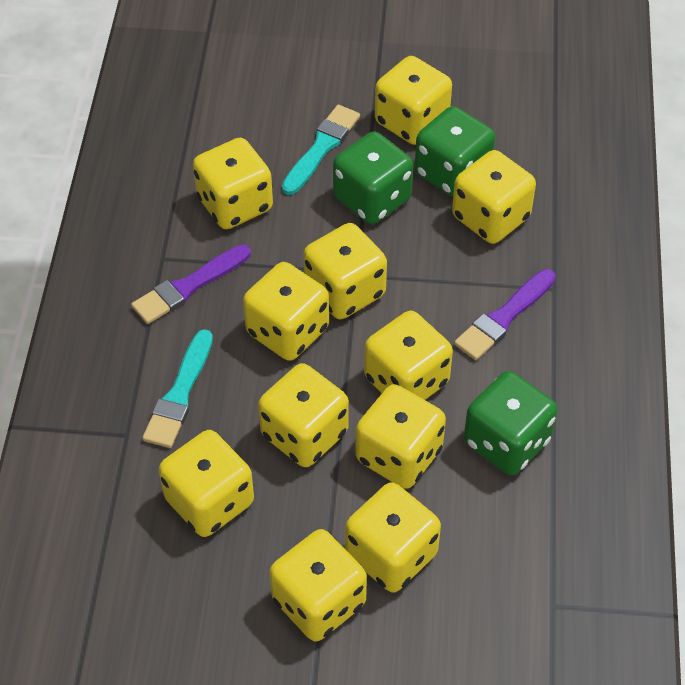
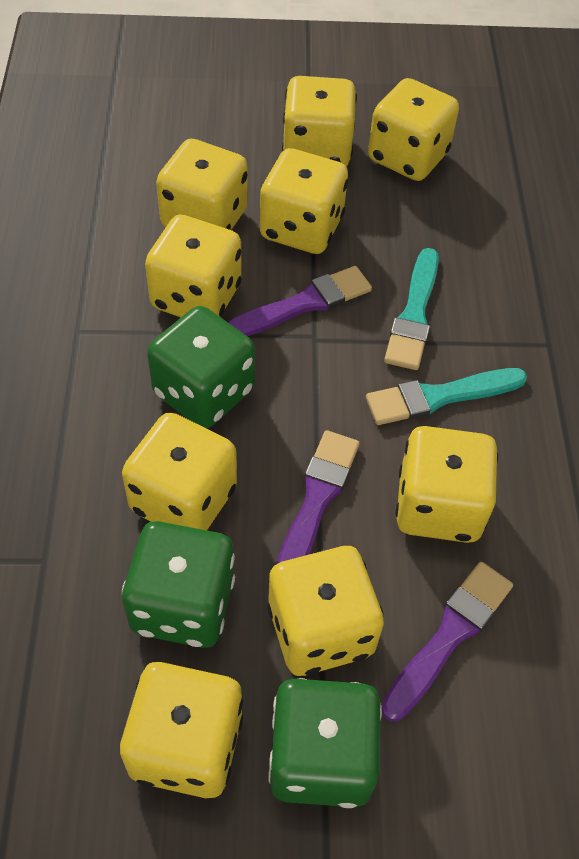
purple brush: [131,244,251,324] [454,269,556,360] = 2 -> [228,266,372,336] [276,430,360,564] [382,562,513,721] = 3
yellow dice: [159,430,254,537] [193,138,273,229] [243,262,329,361] [258,363,349,467] [269,529,367,642] [303,223,387,319] [345,482,441,593] [355,384,446,489] [364,311,453,400] [375,56,452,145] [452,150,536,244] = 11 -> [120,662,243,798] [122,413,237,530] [145,215,241,317] [156,139,248,230] [260,148,348,254] [267,546,384,676] [282,76,357,167] [368,78,459,181] [396,426,498,543] = 9

